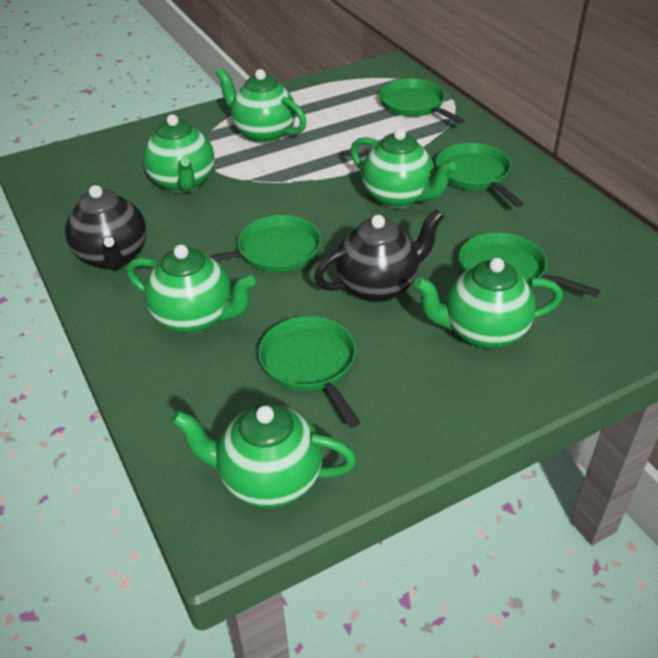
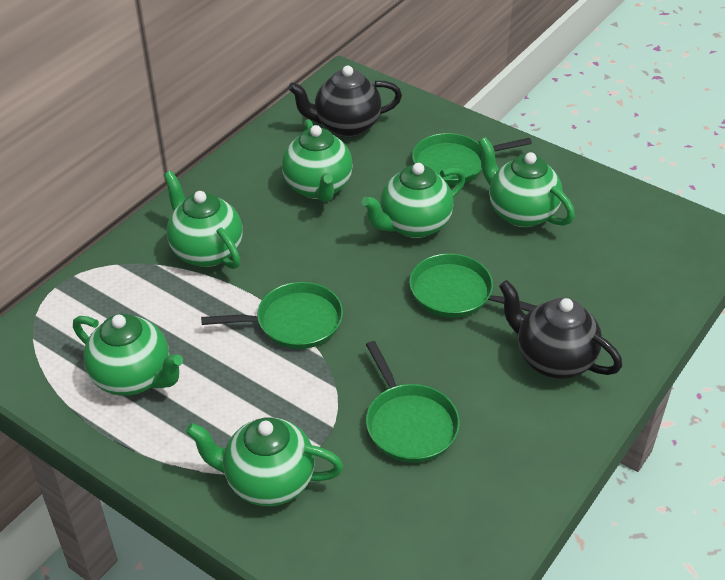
green pan: [209,215,321,272] [258,316,361,428] [379,79,465,124] [436,143,524,207] [459,233,600,297] = 5 -> [201,282,343,349] [366,341,460,463] [410,253,536,318] [412,133,532,185] = 4

